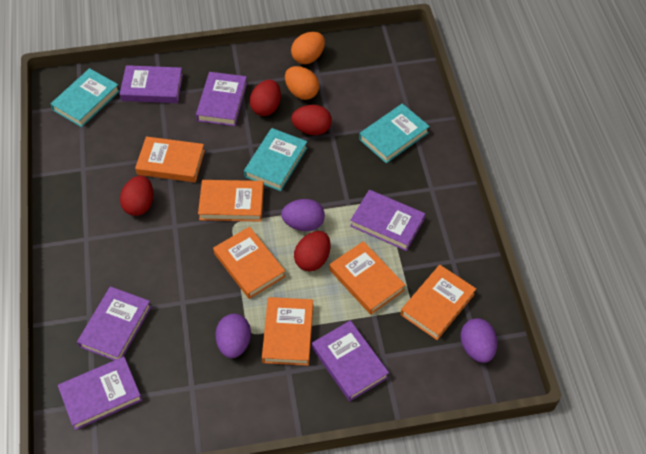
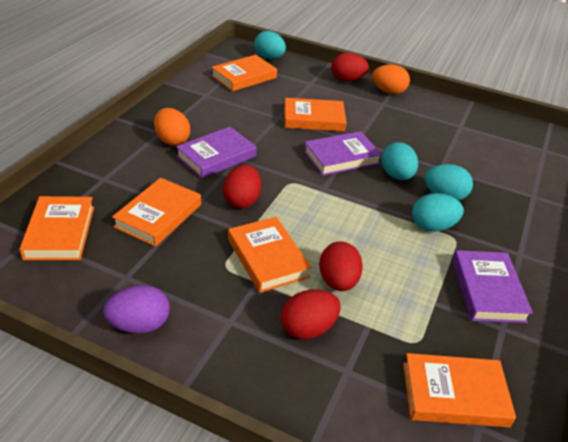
purple book: [58,357,142,430] [77,286,152,360] [120,65,183,103] [196,72,247,126] [312,320,389,401] [350,190,425,251] = 6 -> [176,127,257,179] [304,131,382,176] [452,250,533,323] = 3
purple egg: [215,314,251,358] [281,199,325,231] [460,318,497,363] = 3 -> [103,285,170,334] = 1
turquoise book: [51,68,120,127] [244,128,307,191] [359,103,430,163] = 3 -> none = 0
turquoise egg: none = 0 -> [254,31,286,59] [381,142,418,180] [412,193,464,232] [424,164,473,200] = 4

